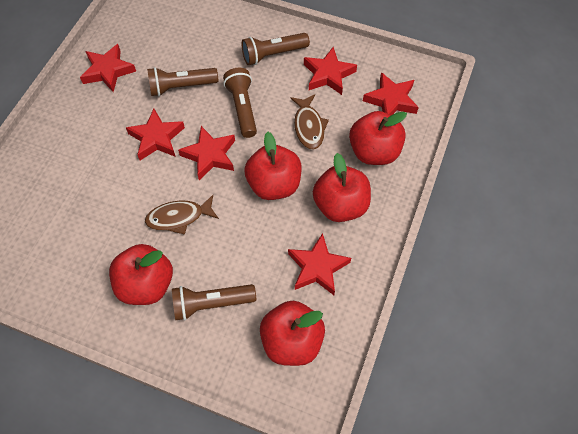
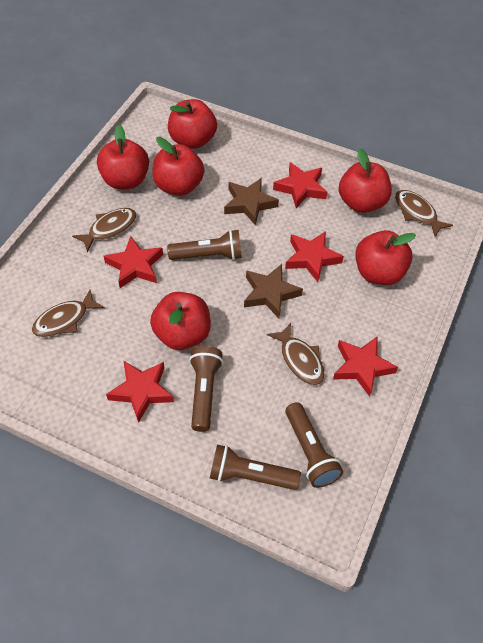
brown fish: [145,195,219,235] [290,94,329,150] = 2 -> [32,290,105,337] [72,208,136,252] [267,323,325,385] [395,190,453,237] = 4
brown star: none = 0 -> [224,178,279,226] [244,264,303,318] = 2
red apple: [109,244,173,305] [244,132,302,200] [260,301,325,366] [313,153,371,222] [349,111,407,165] = 5 -> [97,125,149,189] [150,292,211,350] [152,137,204,196] [168,99,217,149] [339,148,392,213] [355,230,416,285] = 6
red star: [80,44,136,92] [126,109,185,160] [178,126,235,180] [288,233,351,295] [304,47,357,95] [363,72,419,115] = 6 -> [104,236,163,288] [106,361,174,423] [273,162,327,208] [285,231,344,282] [333,336,398,397] = 5

